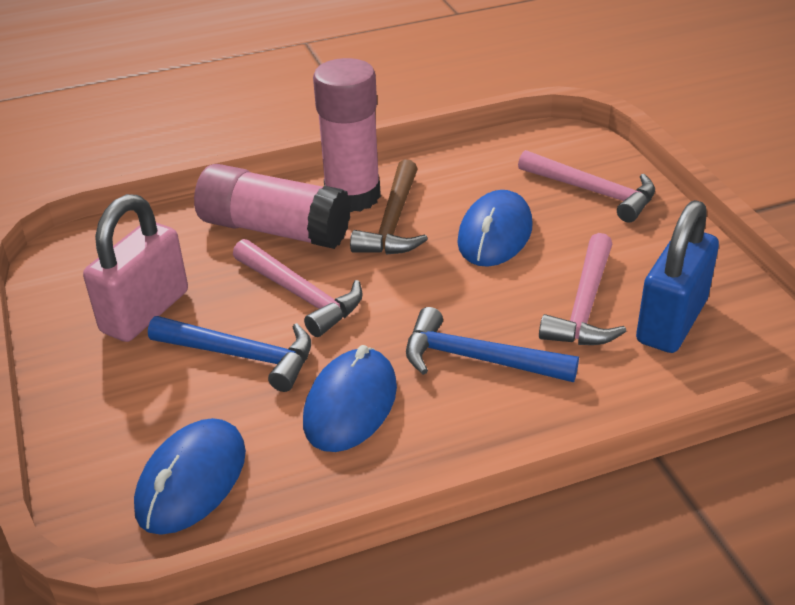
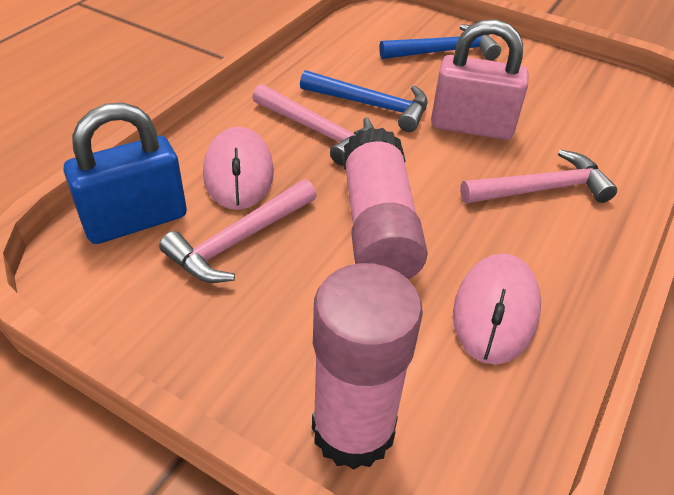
blue mouse: [134,418,246,535] [303,345,397,452] [457,190,533,267] = 3 -> none = 0
brown hammer: [350,160,428,255] = 1 -> none = 0
pink mouse: none = 0 -> [203,127,274,210] [453,253,541,364] = 2

